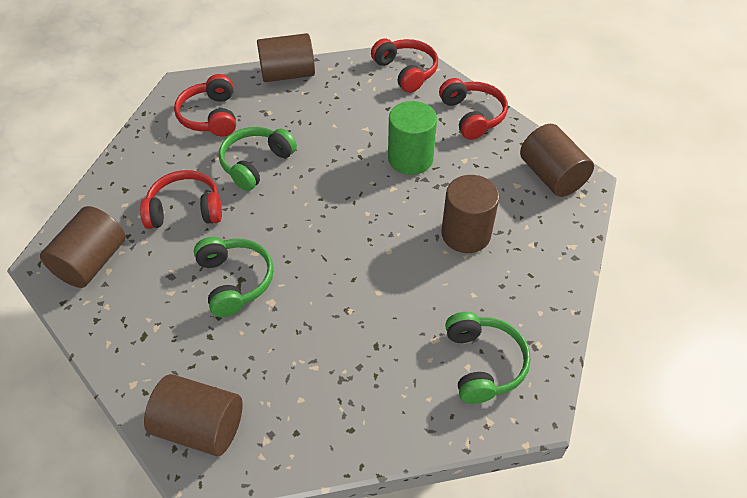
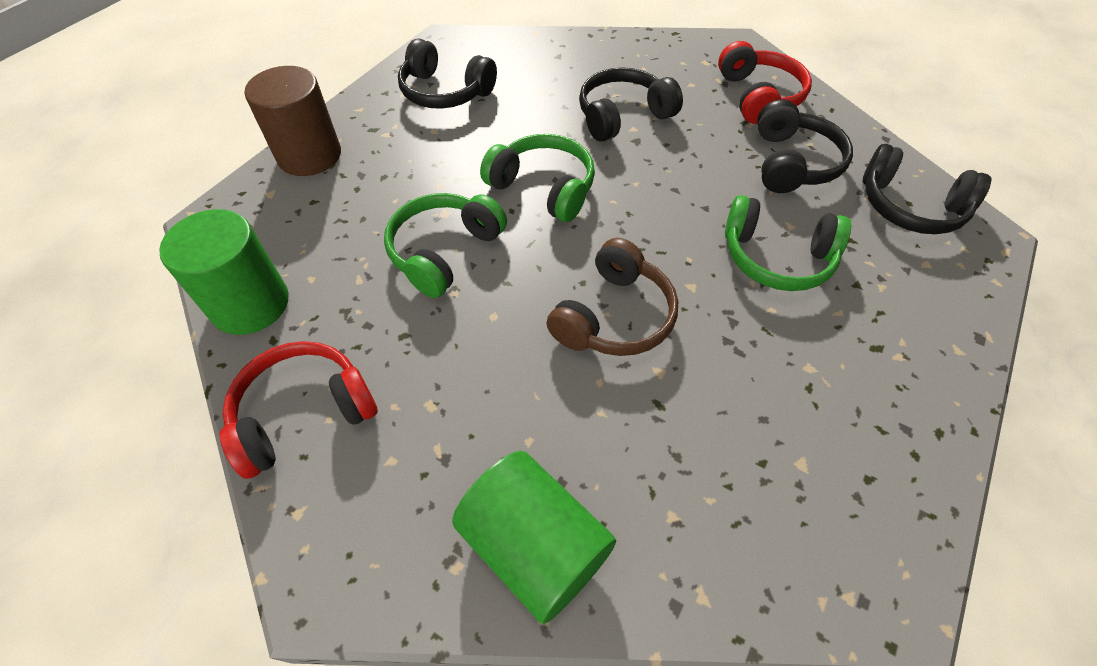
black headphones: none = 0 -> [398,38,497,109] [579,67,683,142] [757,99,853,193] [863,144,992,234] = 4
brown cylinder: [40,206,126,288] [144,374,243,456] [257,33,315,82] [441,175,499,253] [520,124,594,197] = 5 -> [245,66,341,176] = 1
brown headphones: none = 0 -> [546,238,679,356] = 1
green cylinder: [388,101,437,175] = 1 -> [159,209,289,335] [452,451,616,624] = 2
red headphones: [140,170,222,229] [174,74,236,136] [371,39,438,93] [439,78,508,140] = 4 -> [219,341,378,479] [718,41,812,124] = 2

